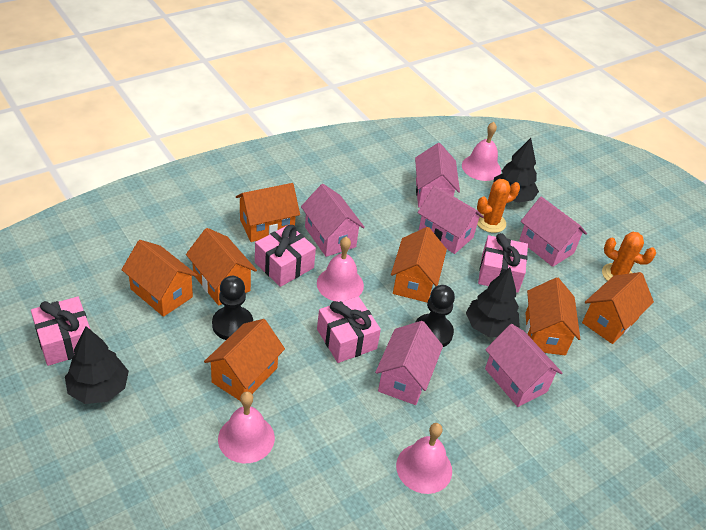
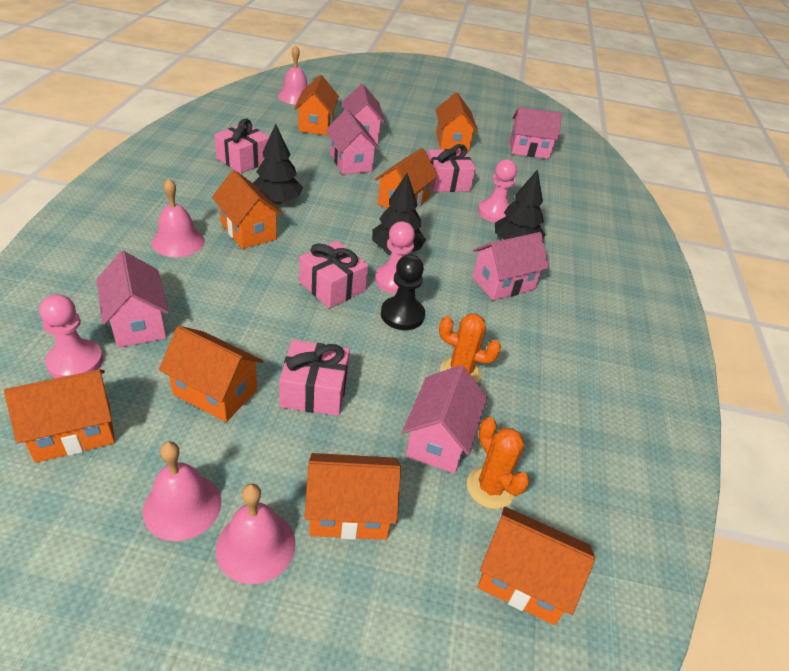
black pawn: [212,276,253,340] [416,285,455,347] = 2 -> [381,255,425,330] = 1
orange house: [121,240,198,317] [186,228,257,306] [204,319,285,401] [236,183,300,242] [391,227,447,303] [525,277,580,355] [582,272,654,344] = 7 -> [4,370,115,463] [159,326,263,422] [212,170,282,249] [294,75,339,135] [304,453,401,540] [375,148,438,209] [435,93,478,152] [478,507,595,625] = 8
pink pawn: none = 0 -> [39,294,103,378] [375,221,415,294] [478,159,517,222] = 3

